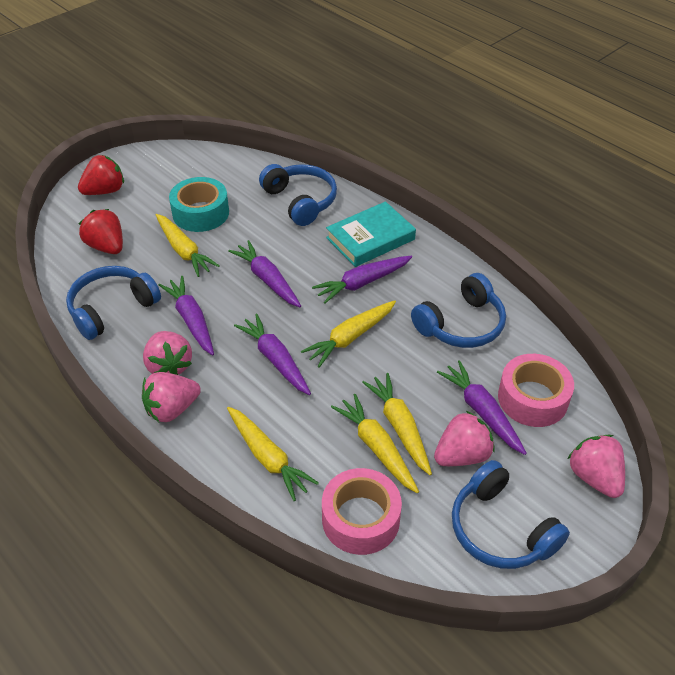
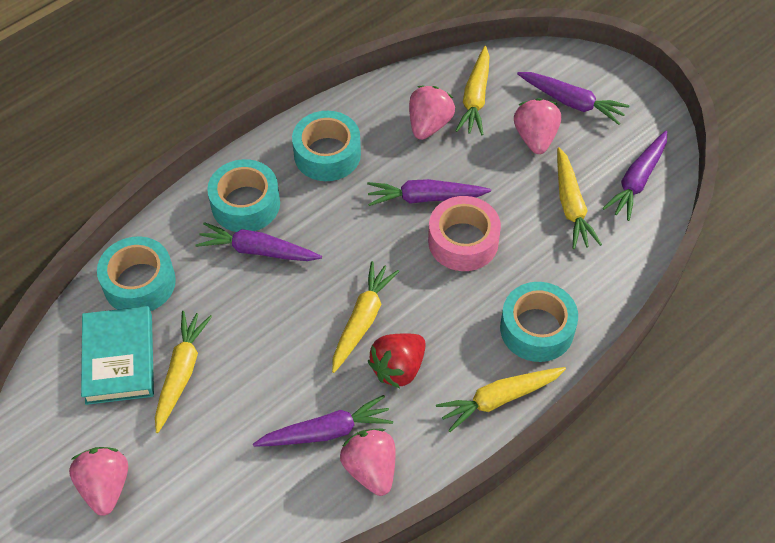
blue headphones: [66,266,161,340] [259,164,337,226] [411,273,506,348] [452,460,570,569] = 4 -> none = 0
pink tape: [322,468,402,555] [498,354,574,427] = 2 -> [428,196,501,271] = 1
red strawberry: [78,155,124,195] [79,209,123,254] = 2 -> [368,333,426,388] = 1
turquoise tape: [169,177,229,232] = 1 -> [97,236,176,311] [207,159,280,232] [292,111,361,181] [500,282,578,362] = 4

